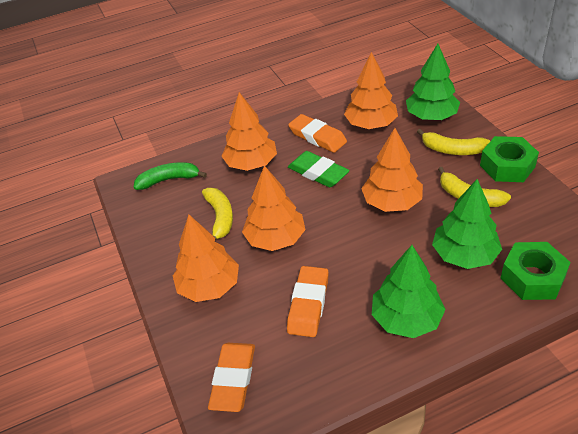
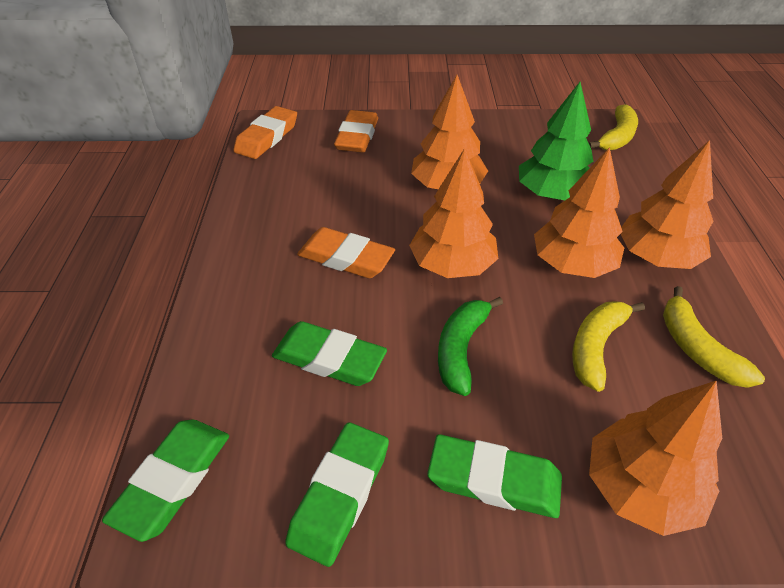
green eraser: [288,151,350,187] = 1 -> [102,419,229,542] [272,321,387,386] [285,422,389,567] [427,434,562,518] = 4
green nut: [480,136,539,182] [501,242,571,300] = 2 -> none = 0
green tree: [372,245,446,338] [406,44,460,120] [432,179,502,269] = 3 -> [519,82,593,200] = 1

